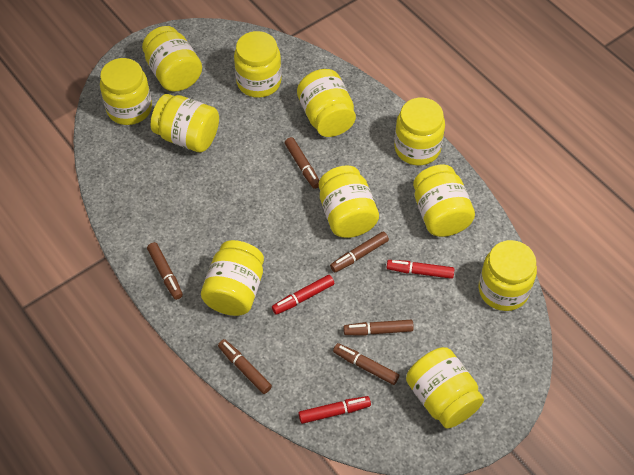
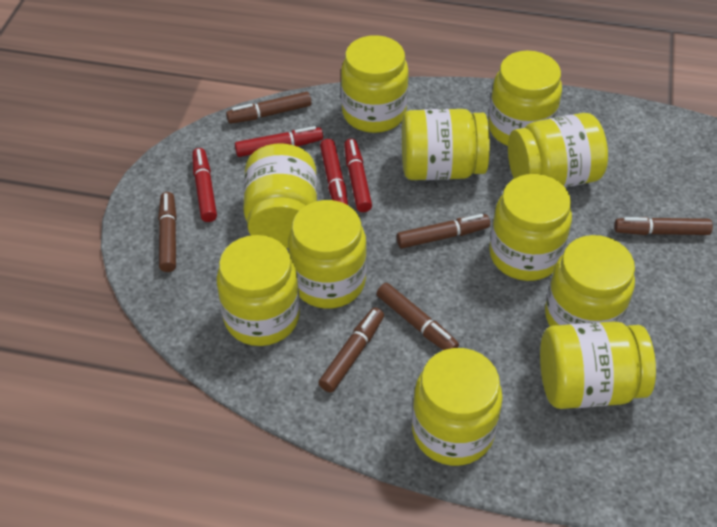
red marker: [272,275,334,315] [298,396,371,424] [387,260,455,279] = 3 -> [192,148,217,222] [235,126,323,157] [320,139,348,205] [344,139,372,212] = 4

